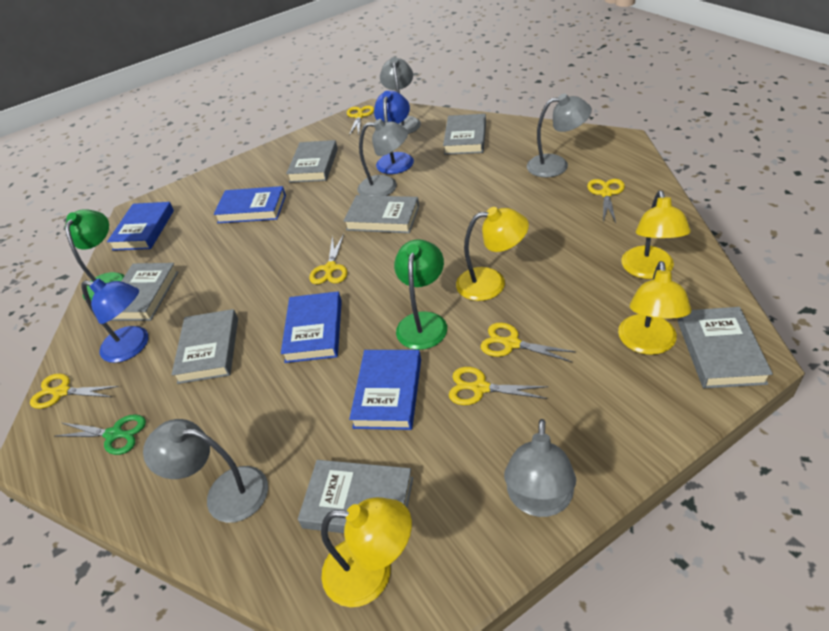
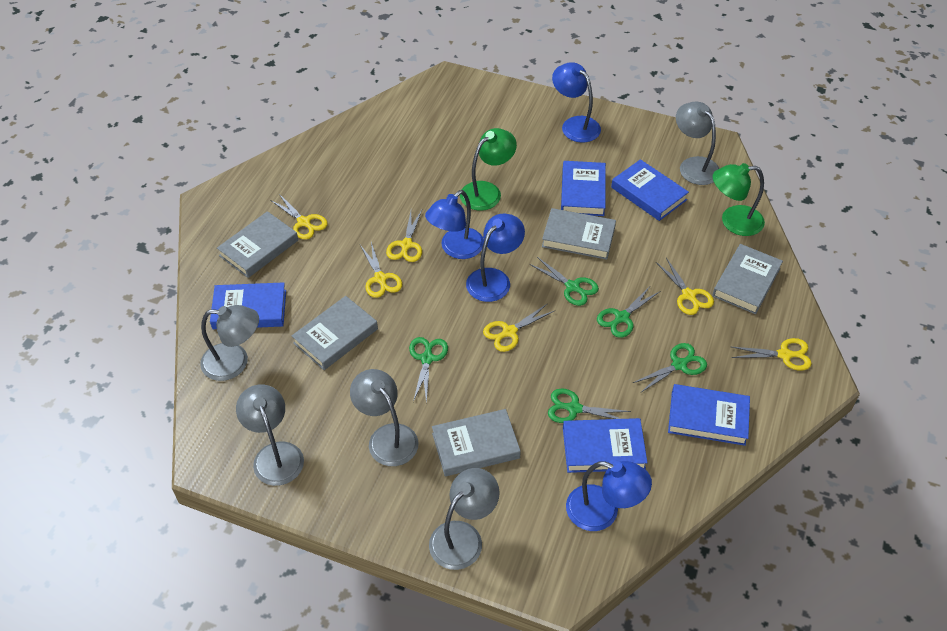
blue book: [107,202,174,251] [214,186,286,223] [281,291,342,363] [349,350,421,430] = 4 -> [210,282,286,329] [561,161,606,216] [563,418,648,473] [611,159,689,221] [668,384,750,446] = 5
blue lamp: [81,279,148,363] [374,91,414,174] = 2 -> [425,190,484,259] [466,214,525,302] [552,62,601,143] [566,461,652,531] = 4
green scissors: [55,414,146,455] = 1 -> [409,337,448,403] [529,257,599,306] [548,388,631,423] [597,285,660,338] [633,343,707,393] = 5
grey book: [110,263,179,321] [171,309,238,384] [286,140,338,183] [298,460,413,533] [344,195,419,233] [443,114,486,155] [678,307,773,388] = 7 -> [217,211,298,278] [292,296,378,370] [432,409,521,476] [542,208,616,260] [712,244,783,314] = 5
yellow lamp: [321,497,412,607] [456,207,529,301] [618,261,692,355] [621,190,691,279] = 4 -> none = 0

